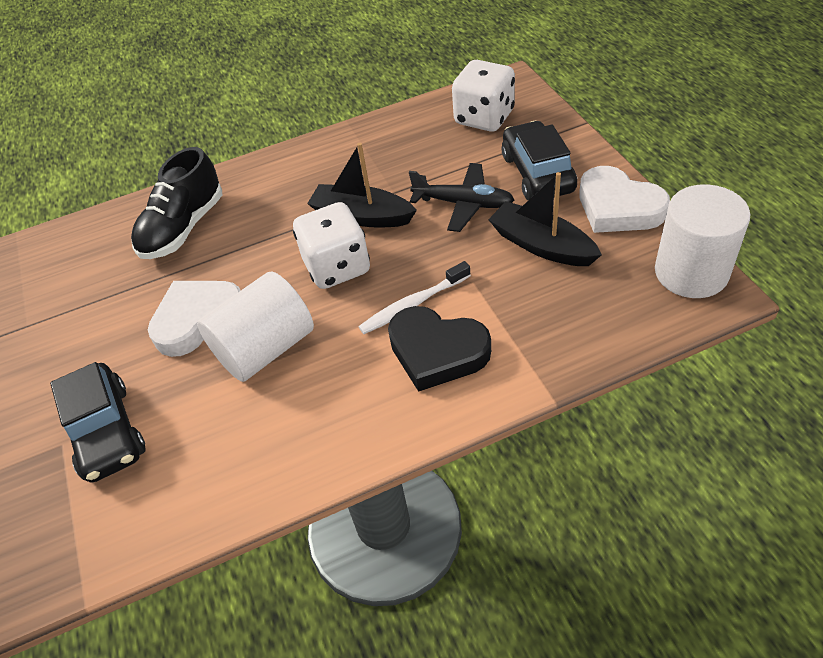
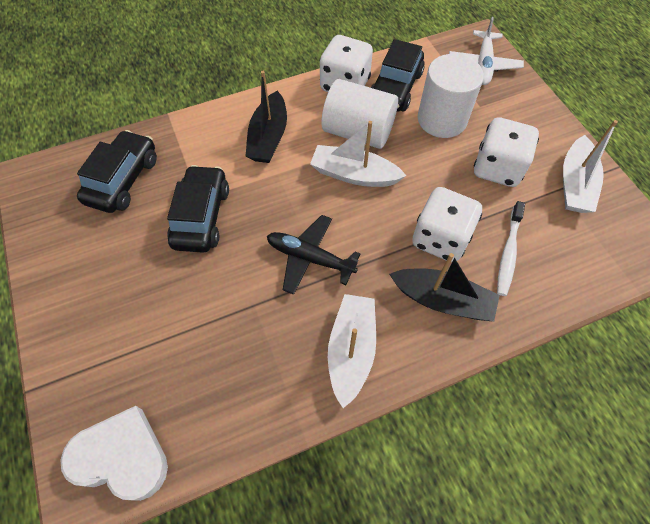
black car: [50,362,145,483] [502,121,577,200] = 2 -> [77,130,157,213] [167,165,229,253] [371,39,425,112] = 3
black heart: [388,306,491,392] = 1 -> none = 0
black shoe: [131,147,222,259] = 1 -> none = 0
white boat: none = 0 -> [310,121,406,187] [328,294,376,408] [563,120,618,213] = 3
white dice: [293,202,370,289] [452,60,515,132] = 2 -> [320,35,373,92] [412,187,482,262] [474,117,539,187] = 3
white heart: [148,281,241,357] [579,166,670,233] = 2 -> [60,406,168,501] = 1
white plane: none = 0 -> [449,17,524,85] = 1

